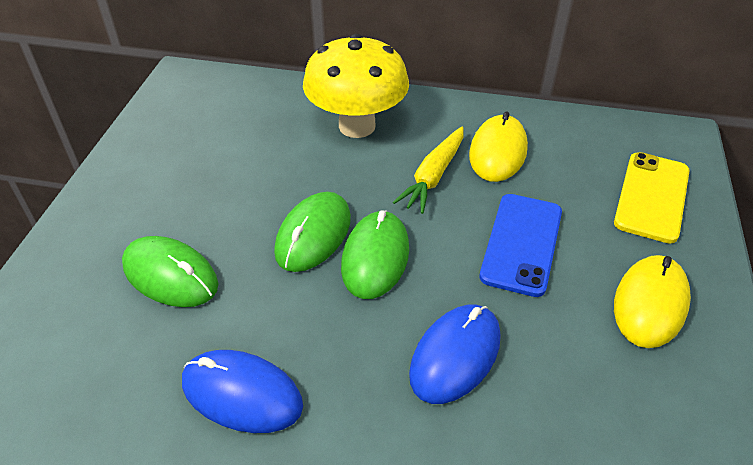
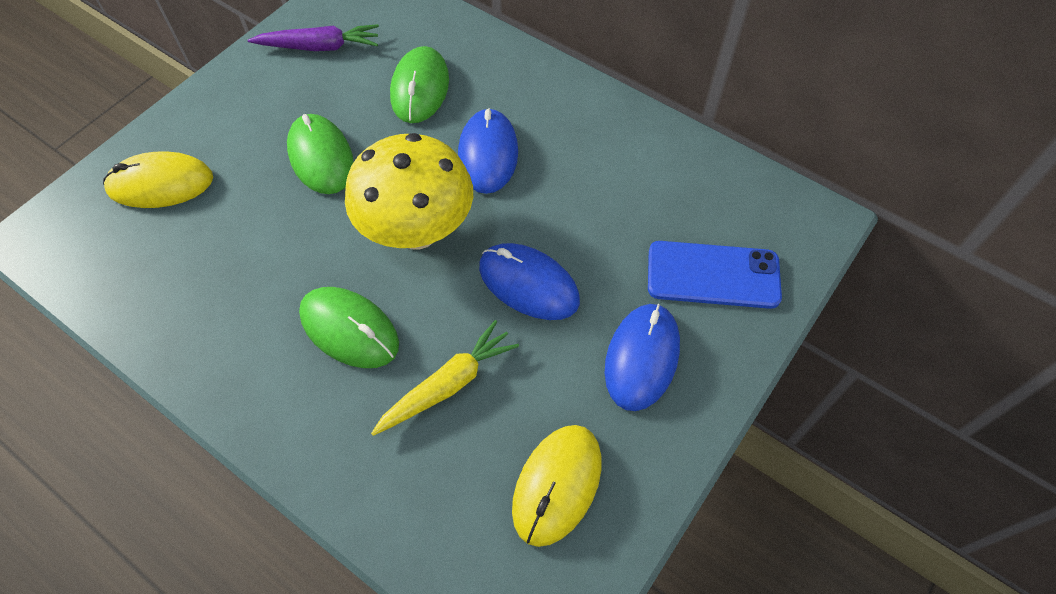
blue mouse: [182,350,303,433] [409,305,501,404] = 2 -> [458,108,518,194] [479,243,580,320] [605,304,680,411] = 3
purple carrot: none = 0 -> [248,24,379,51] = 1
yellow phone: [614,152,690,244] = 1 -> none = 0

